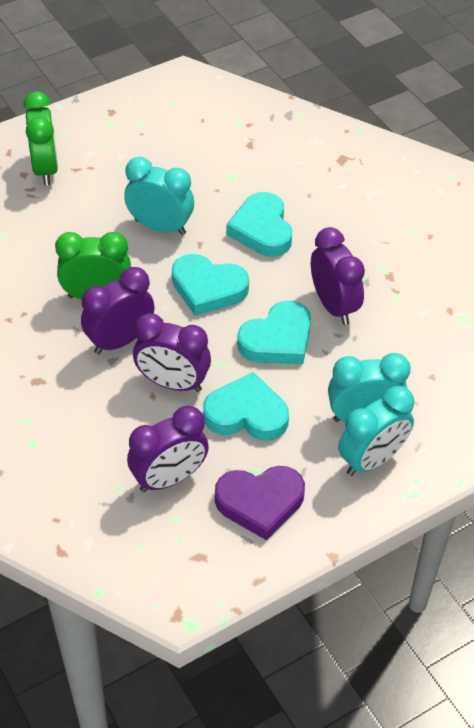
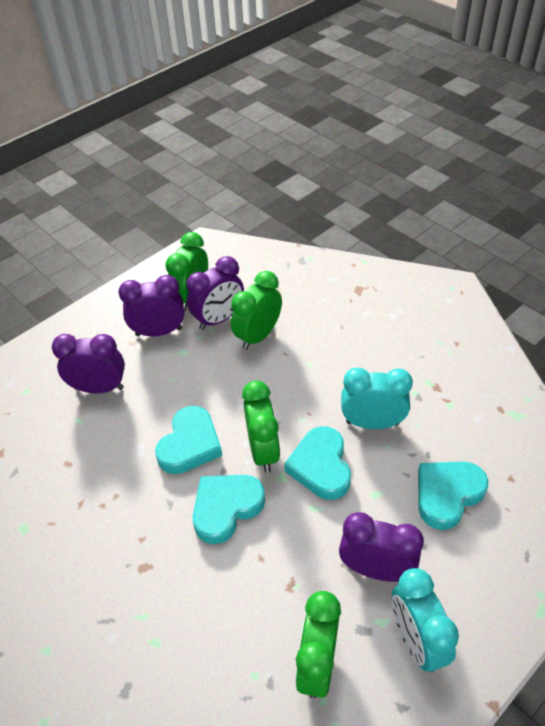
green clock: [23,91,58,185] [55,232,131,300] = 2 -> [165,232,208,311] [231,271,282,350] [242,381,280,473] [295,591,341,698] = 4
purple heart: [215,466,305,540] = 1 -> none = 0
turquoise clock: [124,157,194,235] [328,353,411,422] [338,385,414,476] = 3 -> [341,368,413,429] [392,568,459,672] = 2

